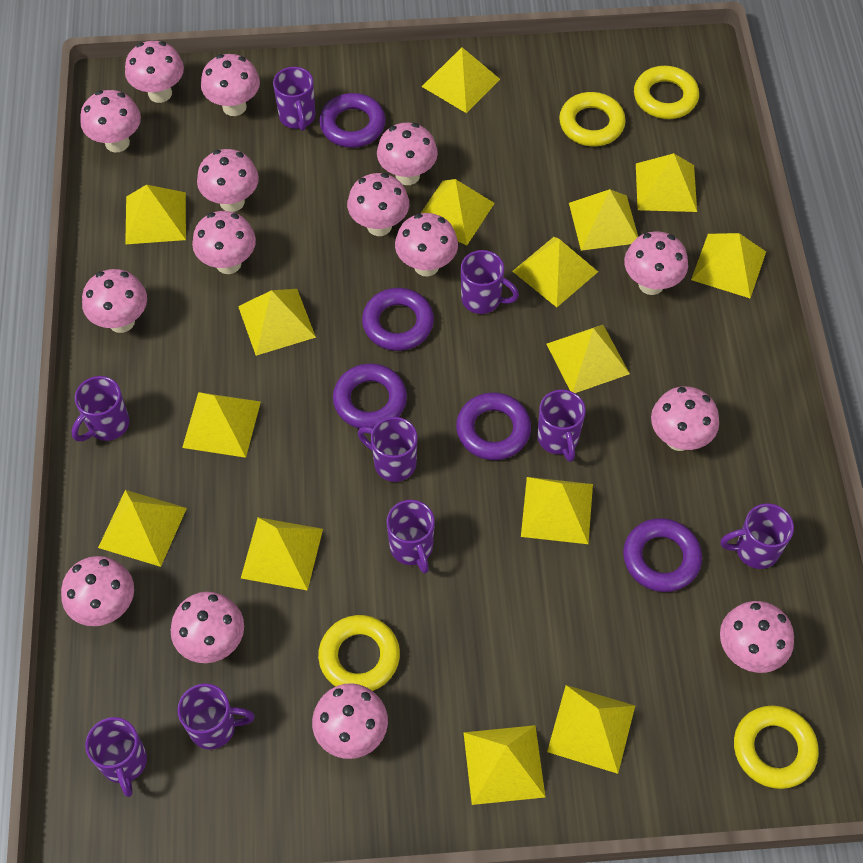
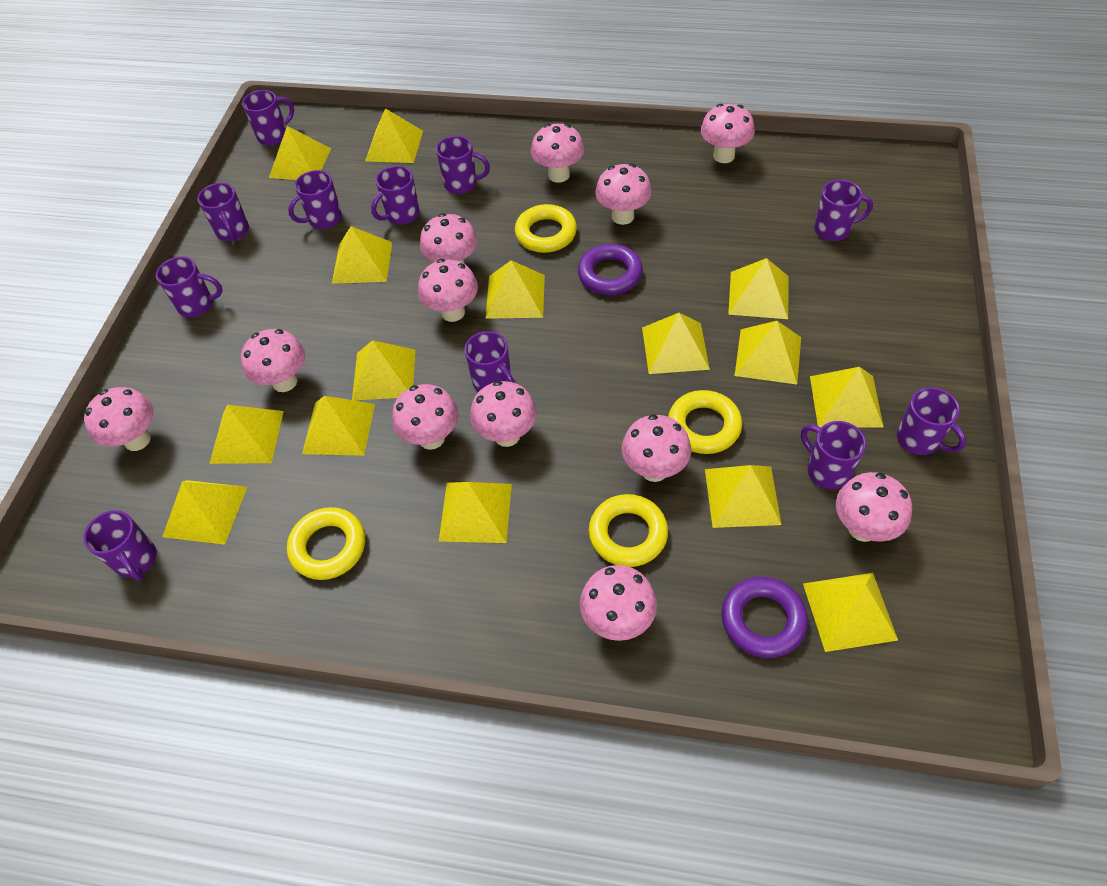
pink mushroom: [61,556,134,626] [80,90,141,152] [82,269,147,333] [125,41,184,103] [171,592,244,663] [192,211,256,274] [197,149,259,212] [201,54,260,116] [312,683,388,759] [347,173,409,236] [377,123,438,185] [395,213,458,276] [624,231,688,295] [651,386,719,451] [720,601,794,673] = 15 -> [84,387,154,451] [241,329,305,392] [392,384,459,450] [418,259,478,322] [420,213,478,264] [470,381,537,447] [531,124,584,183] [580,565,657,641] [595,164,652,225] [622,414,691,482] [701,104,755,163] [836,472,912,542] = 12
purple mug: [72,376,129,441] [85,717,147,797] [177,683,255,750] [273,67,315,131] [358,417,417,482] [387,500,435,573] [461,250,519,314] [537,390,586,462] [720,504,794,569] = 9 -> [83,510,156,581] [156,257,223,317] [197,183,249,241] [242,90,294,146] [288,170,342,229] [371,166,420,225] [436,136,490,194] [464,331,515,392] [801,421,866,489] [814,180,873,241] [897,387,966,455] = 11
purple ring: [319,93,386,148] [333,363,407,429] [362,288,434,351] [456,392,531,460] [623,518,702,592] = 5 -> [578,244,643,295] [722,577,808,658] = 2

